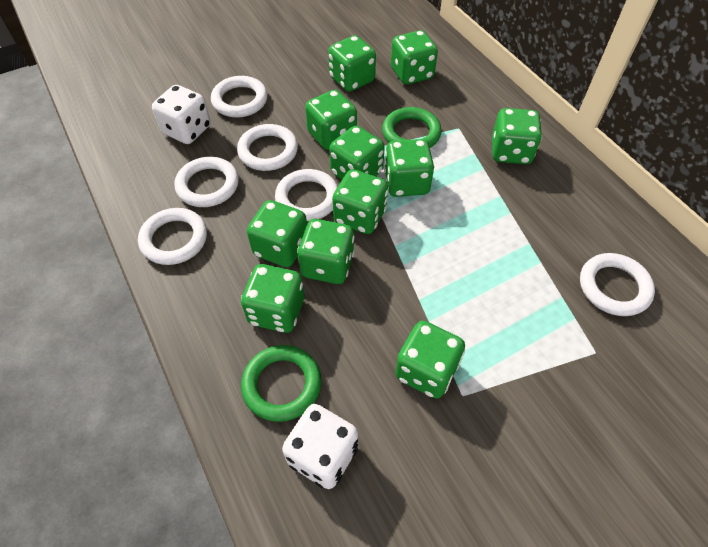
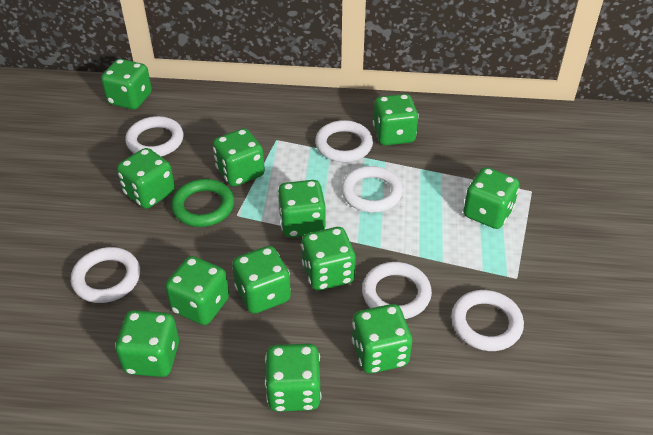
green dice: [241,264,304,333] [247,200,307,267] [297,219,355,284] [305,90,357,150] [328,35,376,92] [329,126,385,180] [332,169,388,234] [384,139,434,197] [391,30,438,85] [395,321,465,399] [492,108,542,164] = 11 -> [101,59,152,110] [115,310,179,377] [117,148,175,209] [165,256,229,325] [213,128,265,187] [232,246,291,314] [265,344,321,412] [277,180,326,238] [301,227,356,290] [352,304,412,374] [373,94,419,145] [463,167,520,229] = 12
green ring: [241,345,321,422] [382,107,442,148] = 2 -> [171,179,234,227] = 1
white dice: [152,85,211,144] [282,404,358,489] = 2 -> none = 0

